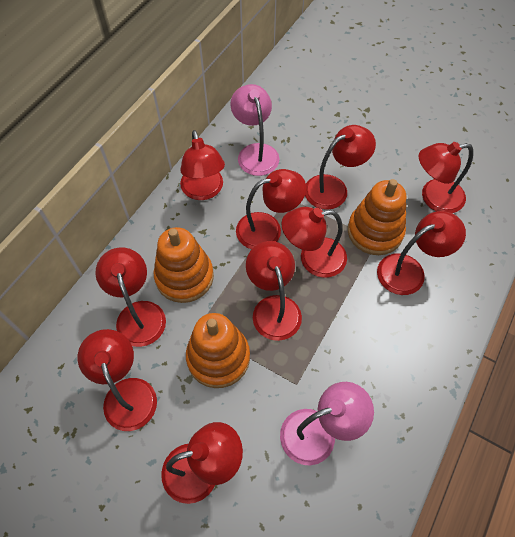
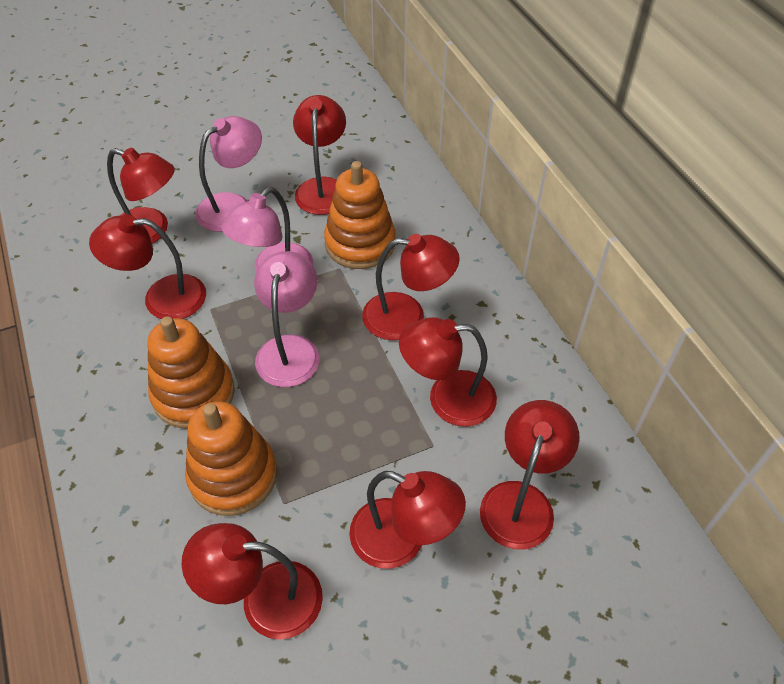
pink lamp: [230,84,279,176] [280,382,374,465] = 2 -> [195,116,262,232] [222,187,313,272] [254,251,320,387] = 3
red lamp: [78,329,157,431] [96,247,166,347] [161,422,243,504] [180,130,225,200] [236,169,306,249] [246,241,302,341] [282,207,347,278] [305,125,376,210] [377,211,466,295] [418,142,473,213] = 10 -> [89,214,206,319] [107,148,175,244] [182,523,323,640] [293,95,346,215] [349,471,466,569] [362,234,460,340] [399,317,497,427] [480,400,579,549] = 8

